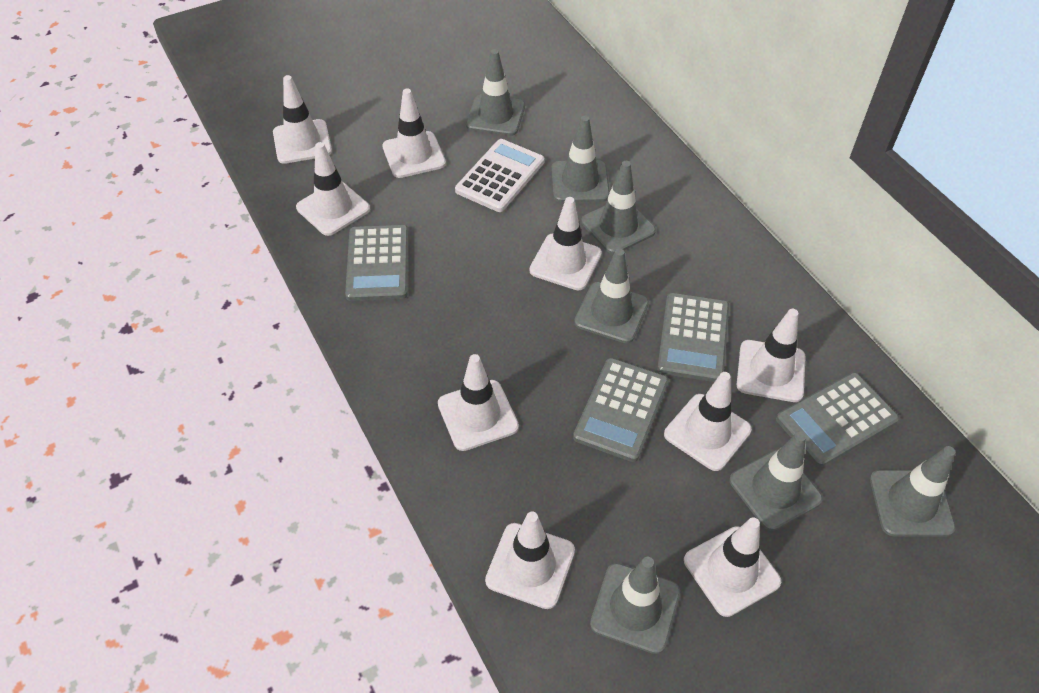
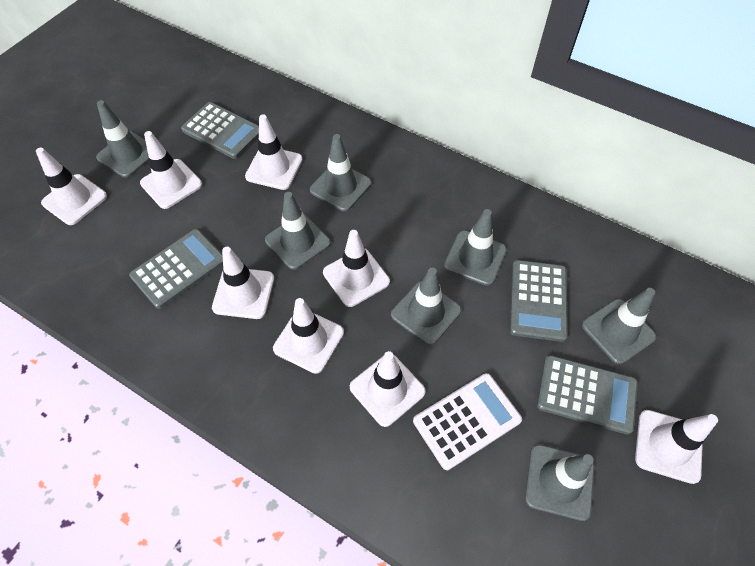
white traffic cone: [273,75,332,164] [296,142,370,236] [382,89,446,178] [438,354,519,451] [485,512,575,609] [529,197,602,290] [664,372,752,471] [684,517,781,617] [737,309,806,402] = 9 -> [36,148,107,225] [140,131,202,209] [212,247,274,319] [245,114,303,190] [273,298,344,374] [323,230,390,307] [350,351,426,427] [635,410,718,484] = 8

